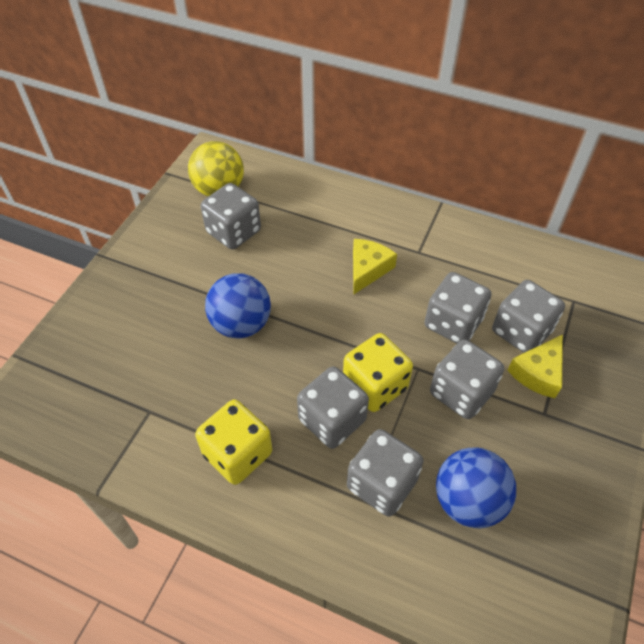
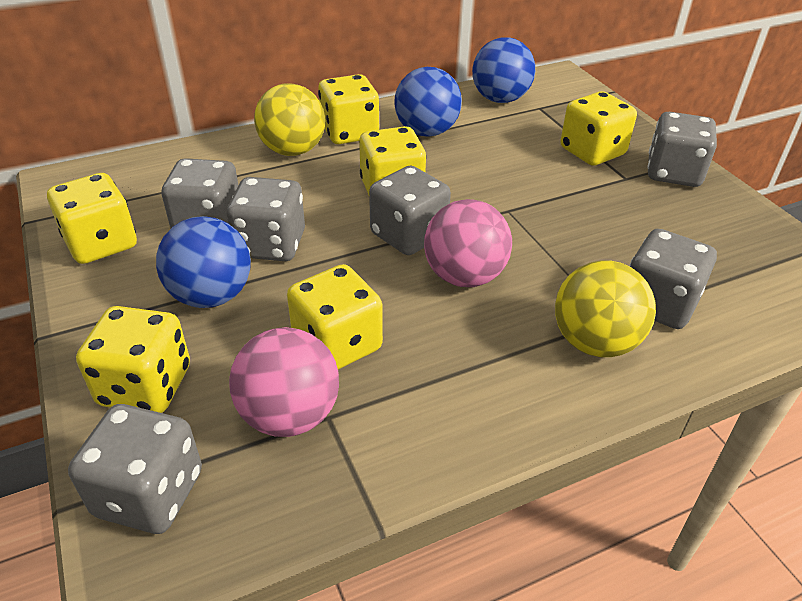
blue ball: [205,273,271,339] [436,447,516,528] = 2 -> [156,216,251,308] [394,67,462,137] [472,37,535,103] = 3
pink ball: none = 0 -> [229,327,339,437] [424,199,512,287] = 2
yellow ball: [188,141,244,197] = 1 -> [254,83,325,156] [555,260,656,357] = 2
yellow cheese: [353,239,397,294] [507,334,563,398] = 2 -> none = 0
yellow dice: [195,400,272,485] [343,333,413,412] = 2 -> [47,173,137,264] [76,306,190,413] [287,264,383,369] [318,74,379,144] [359,126,426,195] [560,91,637,166] = 6

